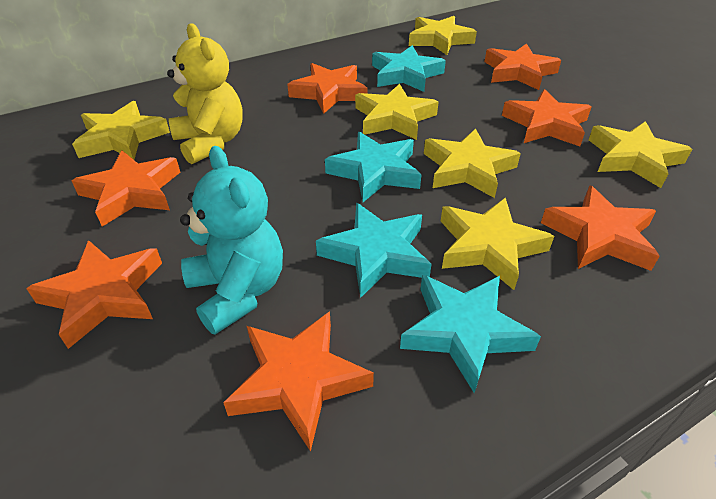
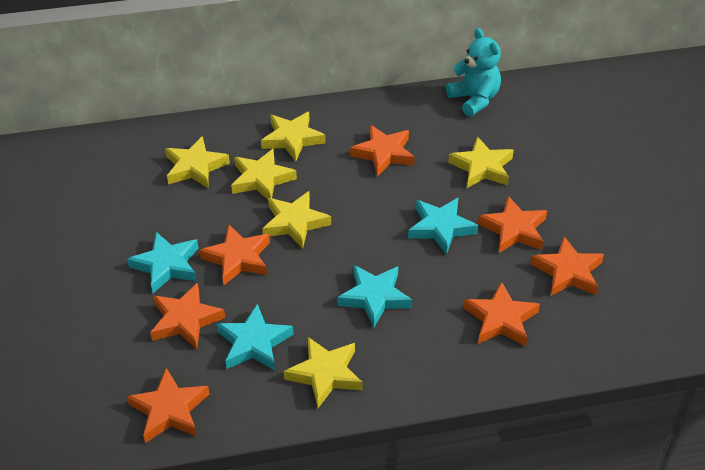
yellow teddy bear: [167,23,243,164] = 1 -> none = 0

